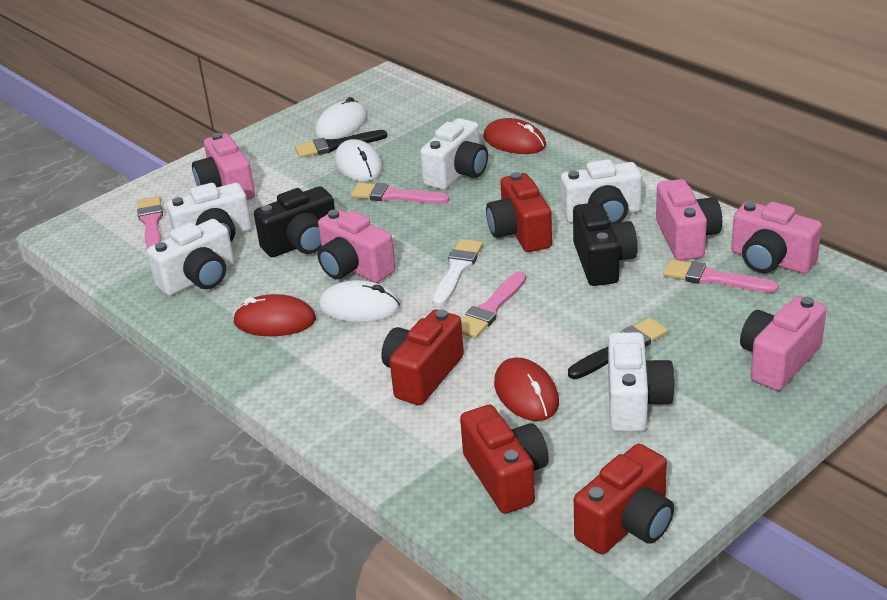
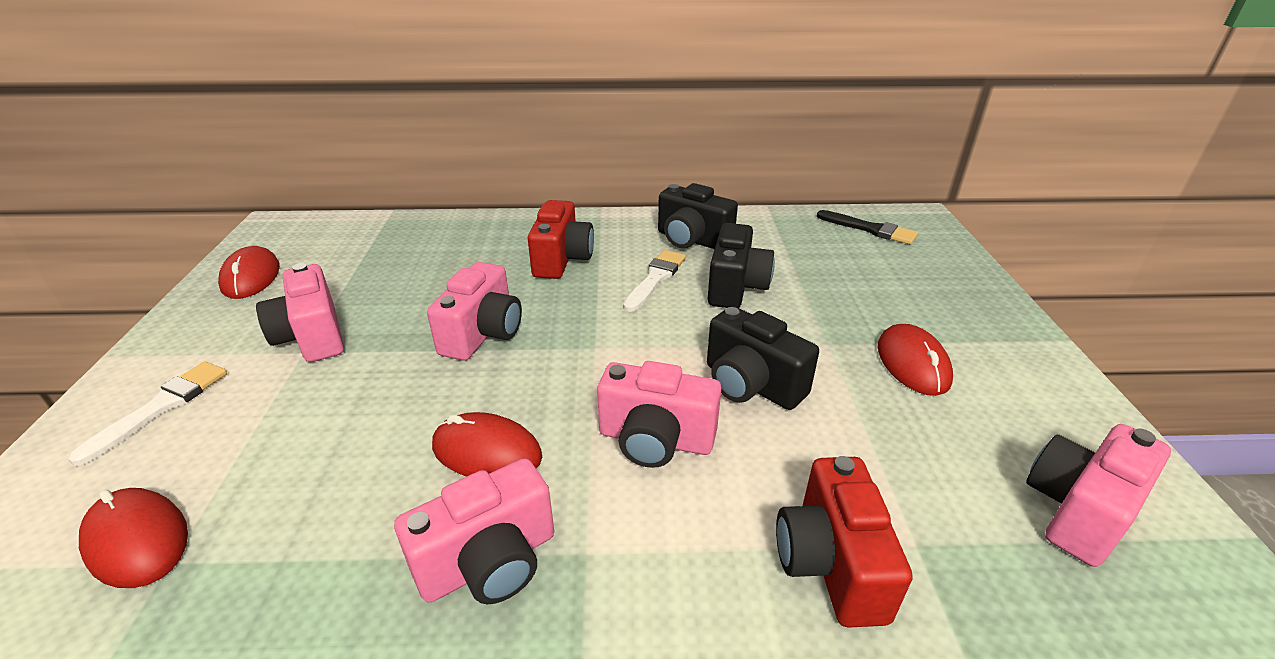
black brush: [295,130,387,158] [568,318,668,379] = 2 -> [817,210,918,244] = 1
black camera: [254,186,335,257] [573,202,638,286] = 2 -> [658,183,738,249] [707,306,819,410] [708,223,775,308] = 3
pink brush: [137,196,163,249] [351,183,450,204] [461,271,526,338] [663,259,779,293] = 4 -> none = 0
red camera: [381,310,464,405] [460,405,549,514] [486,172,552,252] [574,444,674,554] = 4 -> [528,200,594,279] [776,456,912,628] = 2
red mouse: [233,294,316,336] [484,118,546,154] [494,358,559,421] = 3 -> [79,488,188,588] [218,246,280,299] [432,412,542,477] [878,324,953,396] = 4
white brush: [432,239,483,307] = 1 -> [68,361,227,466] [623,250,686,312] = 2
white camera: [147,219,235,296] [167,183,252,241] [420,118,488,190] [561,159,642,223] [608,332,675,432] = 5 -> none = 0
white mouse: [315,97,367,139] [319,280,400,322] [335,139,383,181] = 3 -> none = 0

